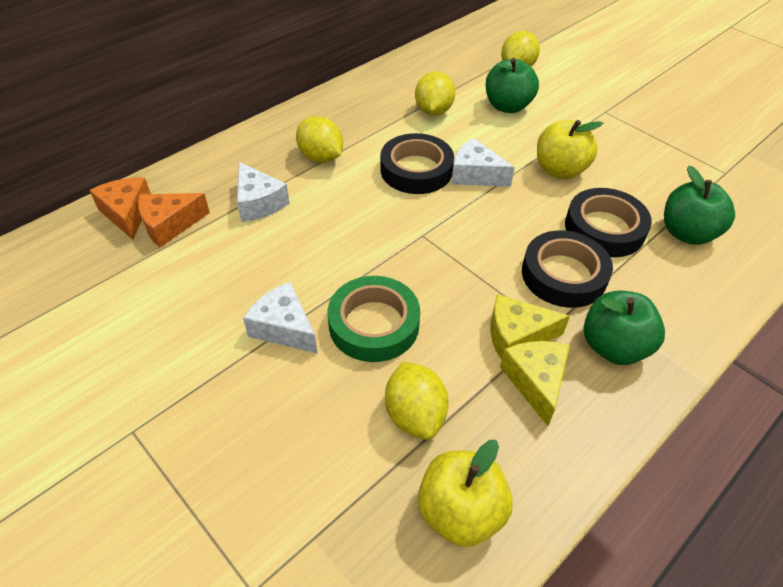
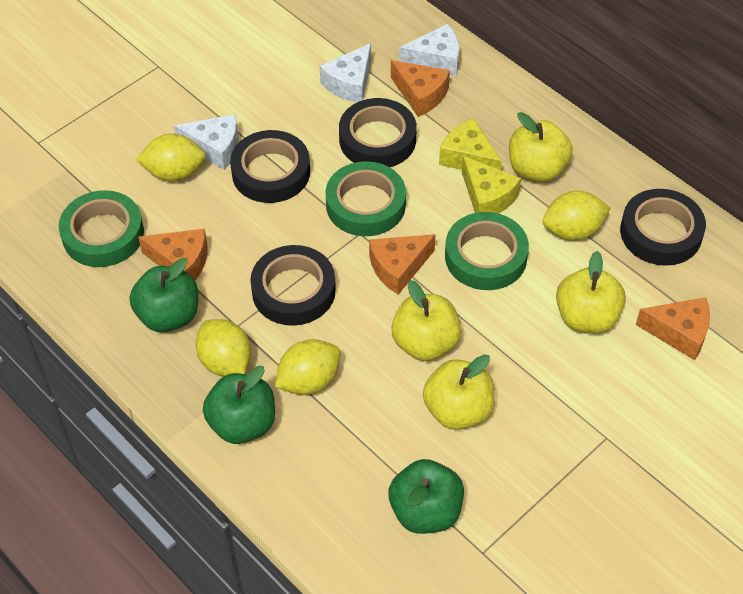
black tape: [380,133,454,194] [522,230,613,308] [565,188,652,257] = 3 -> [230,130,310,203] [250,245,336,326] [339,98,417,167] [620,189,706,266] = 4
green tape: [328,276,420,362] = 1 -> [59,190,144,267] [325,161,406,236] [445,212,529,290] = 3
orange cheese: [89,177,151,240] [138,193,210,247] = 2 -> [138,229,207,280] [369,234,436,295] [391,60,450,117] [636,297,710,360] = 4
yellow apple: [418,440,513,547] [537,120,603,179] = 2 -> [391,280,461,361] [423,354,495,430] [509,112,572,182] [556,251,626,333] = 4

